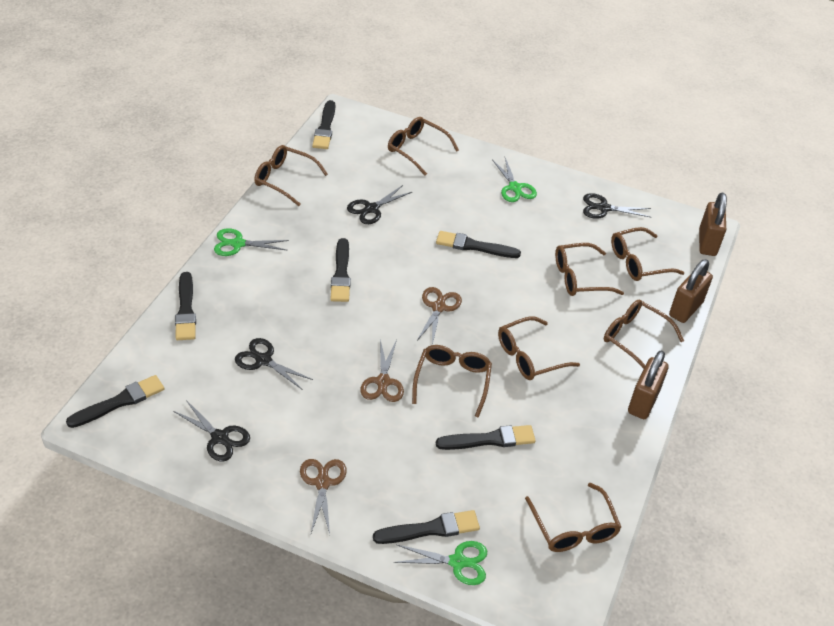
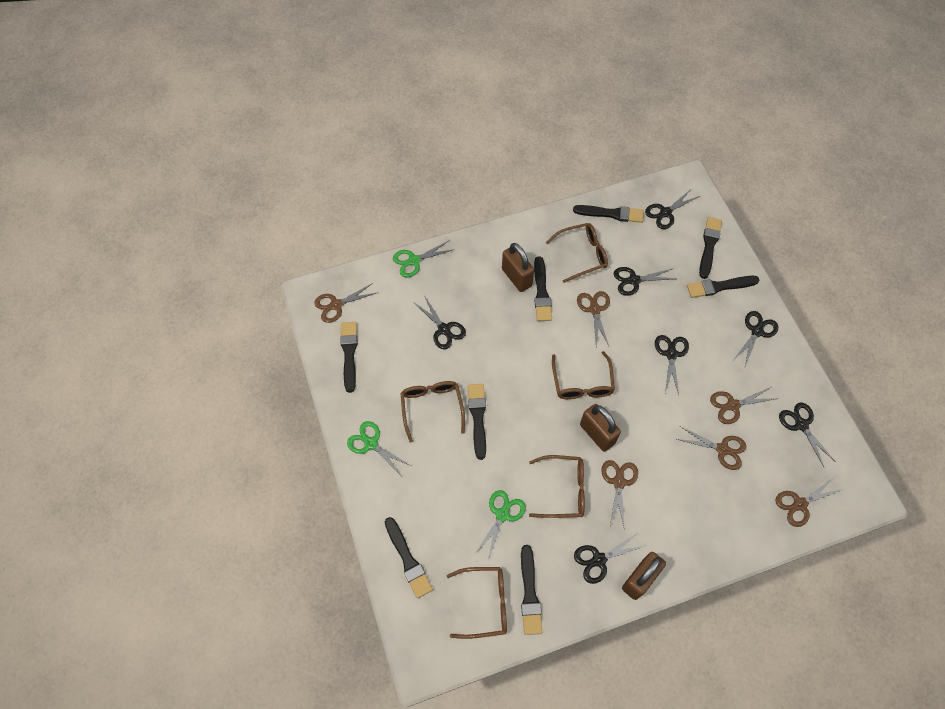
black brush: [66,375,165,428] [175,272,196,340] [312,100,335,149] [330,238,351,302] [373,510,480,544] [436,231,521,258] [436,425,536,450] = 7 -> [340,322,358,393] [385,517,433,598] [468,384,486,460] [521,545,542,635] [534,256,552,321] [573,205,644,223] [687,276,759,298] [699,217,722,279] = 8
black scissors: [173,400,250,462] [235,338,313,390] [347,185,412,224] [583,193,652,219] = 4 -> [413,297,466,349] [574,532,644,584] [614,267,675,296] [645,189,700,229] [655,335,689,394] [734,311,778,366] [779,403,836,467] = 7
brown glasses: [254,145,328,206] [388,117,459,176] [412,345,492,418] [498,316,580,380] [525,483,621,552] [555,243,624,296] [604,300,684,369] [611,227,684,281] = 8 -> [401,381,465,443] [447,567,507,639] [529,455,585,518] [546,223,608,283] [552,351,615,399] = 5
brown scissors: [300,459,347,534] [360,339,404,402] [417,287,462,345] = 3 -> [314,283,376,323] [577,291,610,346] [601,460,638,530] [677,427,746,470] [710,387,778,424] [775,478,843,527] = 6

